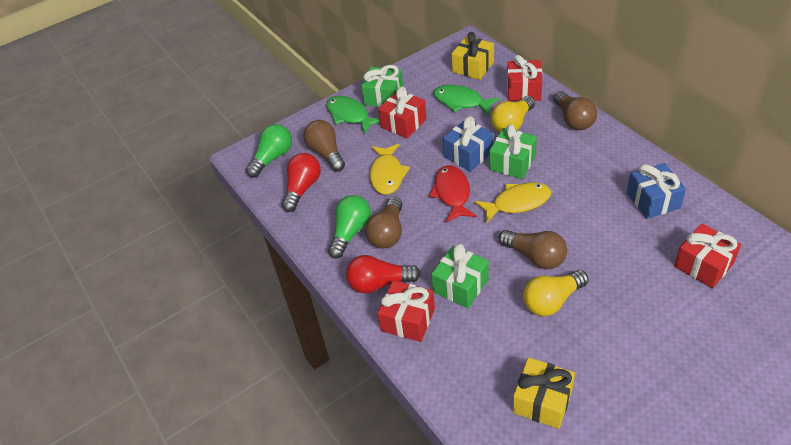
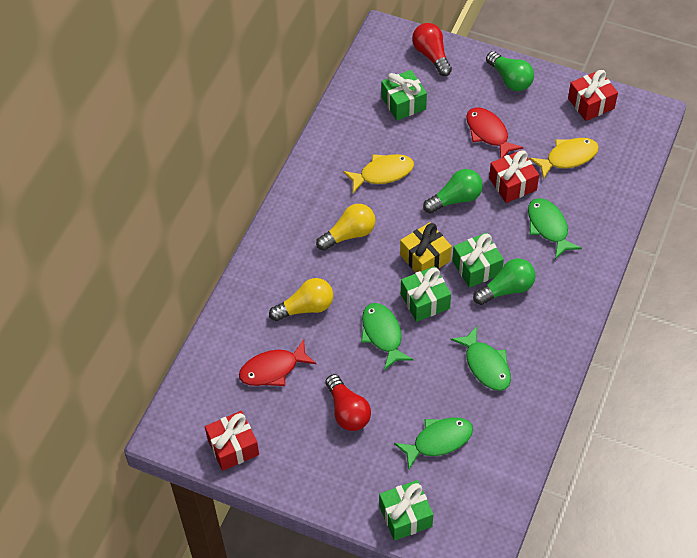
blue gift: [443,116,493,172] [627,163,686,219] = 2 -> none = 0
brown light bulb: [303,120,345,172] [365,197,402,248] [499,230,567,269] [553,91,597,130] = 4 -> none = 0
green fish: [326,96,380,134] [433,85,500,115] = 2 -> [361,303,413,370] [394,417,473,469] [451,326,511,391] [528,198,582,259] = 4
green gift: [361,65,403,107] [431,244,489,308] [489,124,537,179] = 3 -> [379,480,433,541] [381,70,427,121] [401,266,451,322] [452,233,504,288] = 4
green light bulb: [246,124,292,177] [328,195,371,259] = 2 -> [423,169,483,214] [473,258,536,305] [486,51,534,91] = 3
red fish: [429,165,477,222] = 1 -> [239,340,317,386] [466,107,524,159] = 2
red gift: [377,280,435,342] [378,87,427,139] [507,55,542,101] [674,223,741,288] = 4 -> [205,411,259,471] [489,150,539,203] [568,70,618,121] = 3
yellow gift: [452,32,494,80] [513,357,575,429] = 2 -> [400,222,452,273] = 1

